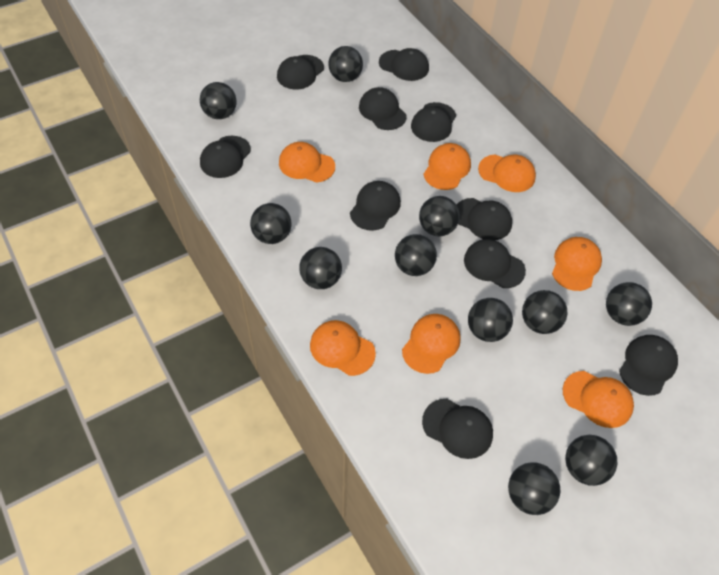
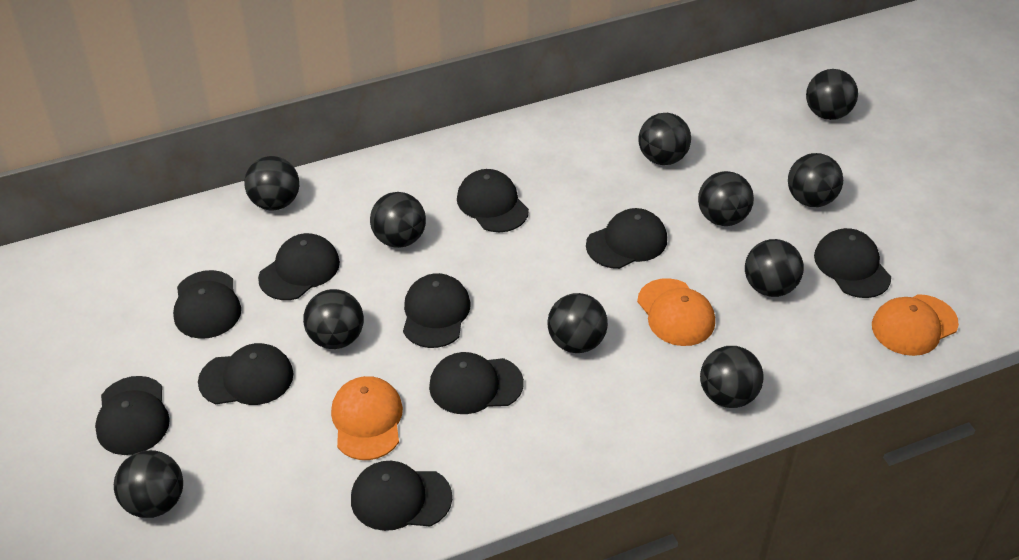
orange cap: [279,142,335,183] [310,320,376,376] [402,314,461,374] [423,143,471,190] [478,154,536,192] [552,237,602,291] [563,371,634,428] = 7 -> [331,376,403,460] [637,278,715,346] [872,294,959,356] = 3

